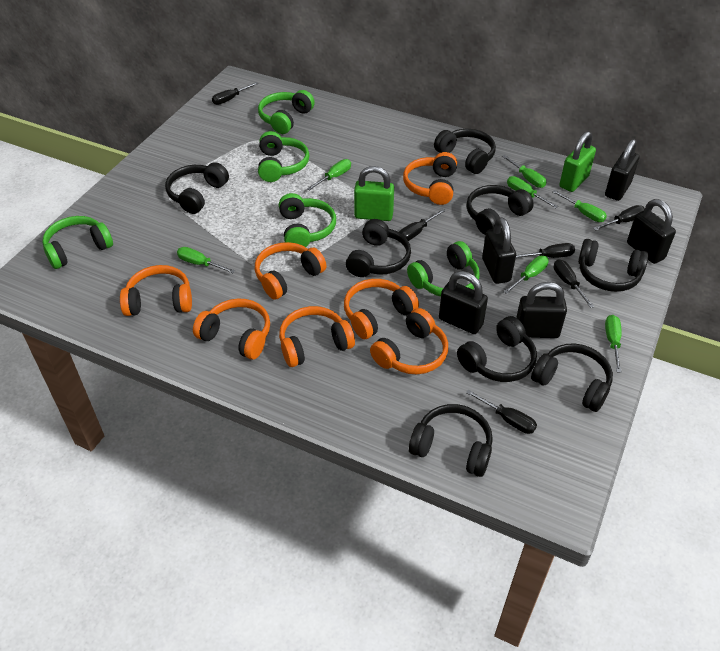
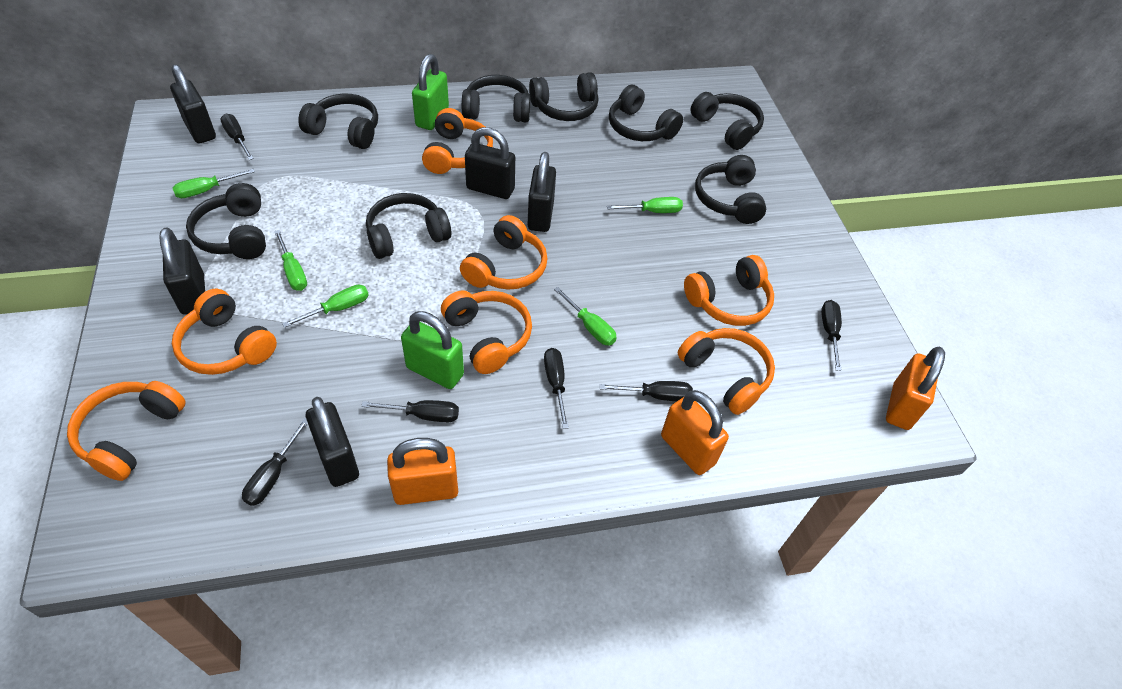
green headphones: [42,216,113,269] [258,90,315,134] [258,131,309,182] [279,193,336,247] [407,241,480,297] = 5 -> none = 0
green screwdriver: [177,247,235,273] [307,159,351,191] [502,155,547,188] [504,256,549,294] [507,176,558,208] [552,190,607,222] [605,315,622,373] = 7 -> [173,169,255,198] [274,230,307,291] [282,285,369,328] [554,287,617,345] [607,197,683,213] = 5
orange padlock: none = 0 -> [387,438,458,505] [661,390,729,475] [886,347,945,430] = 3

